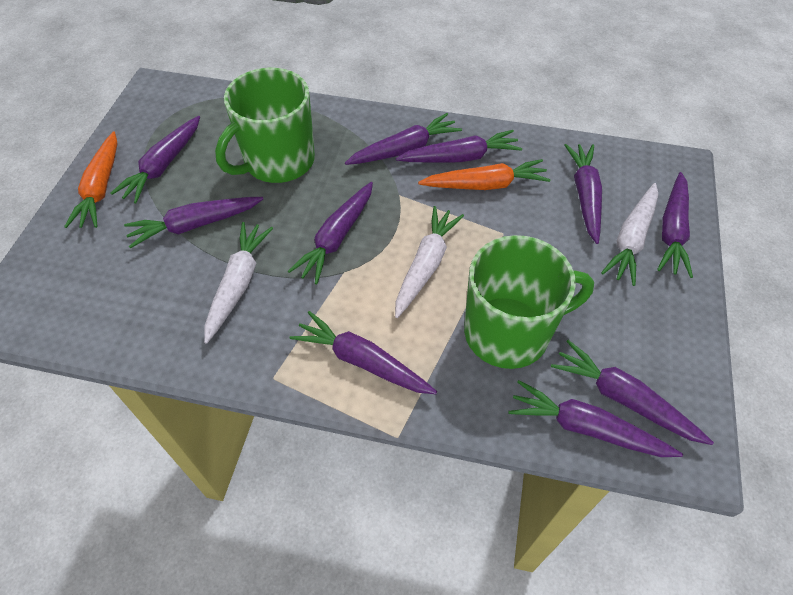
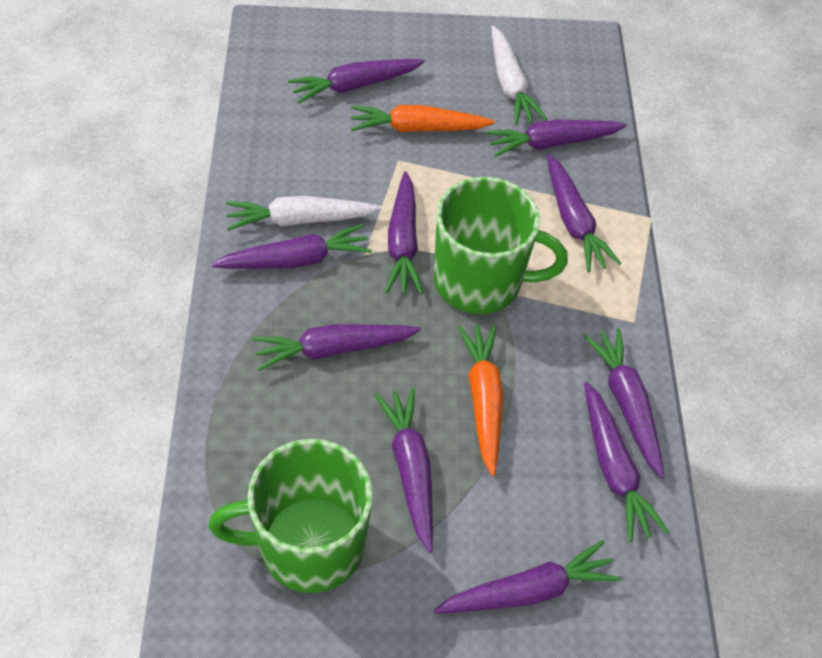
white carrot: [204,222,273,344] [395,206,464,318] [601,183,658,286] = 3 -> [226,196,382,231] [492,26,547,125] = 2

